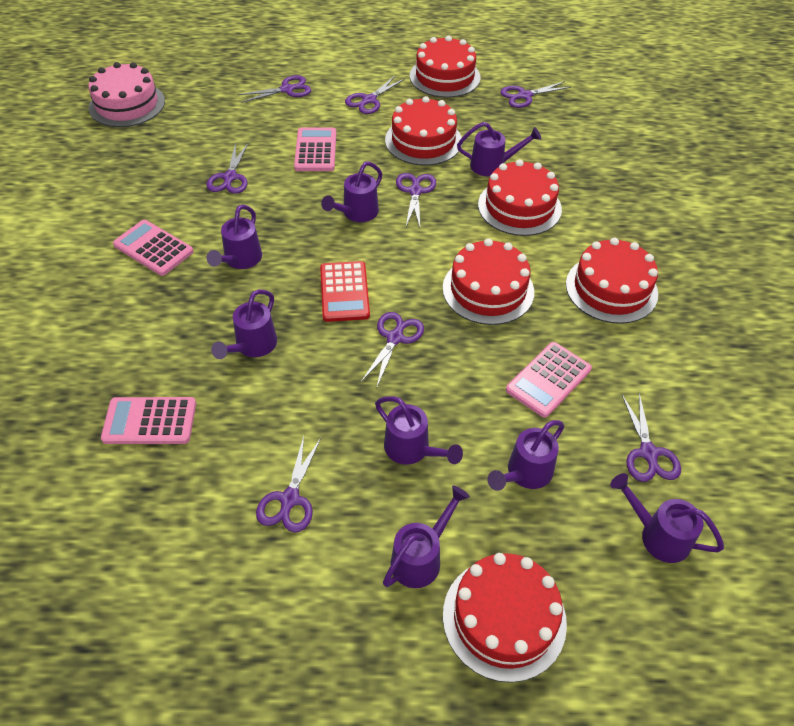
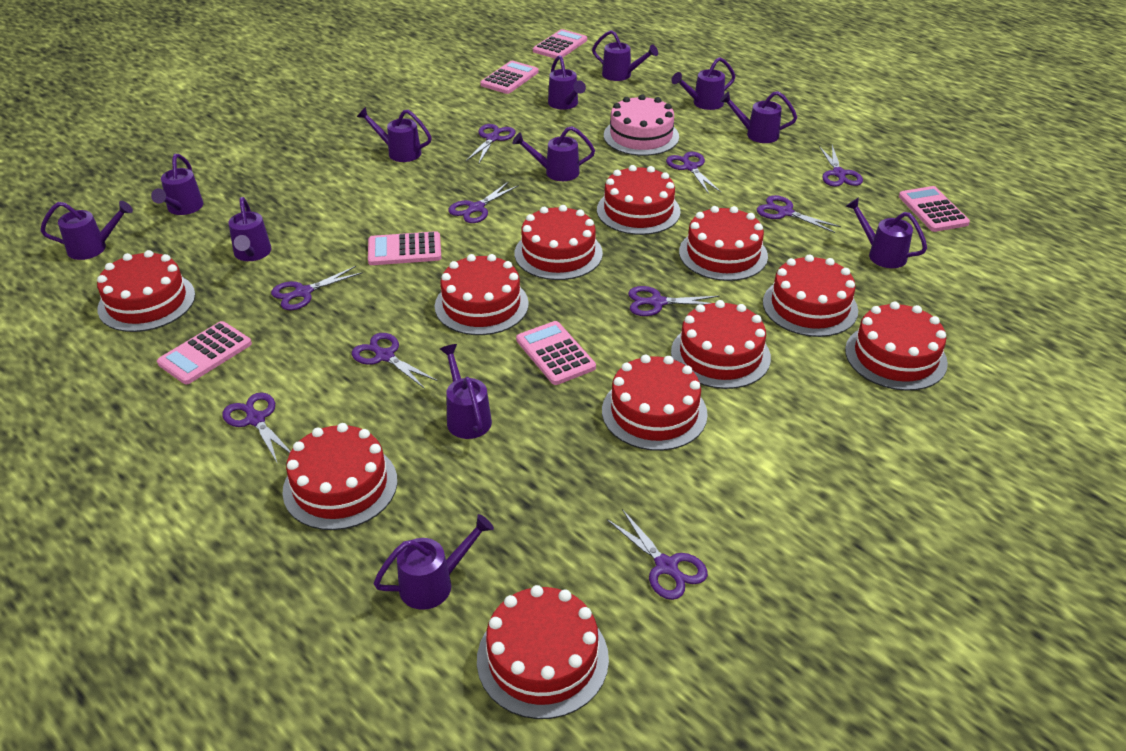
pink calculator: [101,397,196,444] [113,220,194,276] [294,128,336,171] [506,342,592,418] = 4 -> [157,321,252,384] [368,231,441,265] [480,61,538,94] [516,321,596,385] [533,29,587,59] [899,186,970,232] = 6
purple scissors: [206,142,248,194] [238,75,311,103] [256,436,321,532] [345,76,405,114] [361,312,424,389] [396,173,436,227] [500,81,571,108] [622,393,681,482] = 8 -> [222,392,291,464] [271,266,363,310] [352,333,438,389] [448,181,519,223] [466,124,515,163] [607,509,708,600] [628,286,720,316] [666,152,721,194] [757,195,841,233] [819,145,863,187] = 10
purple watering can: [207,204,262,269] [211,289,277,359] [321,162,382,222] [375,396,463,465] [383,485,470,588] [457,122,541,176] [487,420,564,491] [610,473,724,563] = 8 -> [40,201,133,260] [151,154,203,215] [228,197,272,261] [357,107,432,162] [373,514,494,610] [440,344,492,439] [512,126,595,181] [548,55,586,110] [592,30,658,81] [672,57,735,110] [720,91,797,143] [846,197,927,268] = 12
red cake: [385,96,462,165] [410,36,481,98] [443,238,534,325] [443,553,567,683] [478,159,562,236] [566,238,658,324] = 6 -> [97,250,195,332] [282,423,397,530] [435,254,529,335] [477,585,609,719] [515,205,603,280] [597,165,681,235] [602,355,708,451] [671,300,771,389] [679,206,768,281] [763,254,858,337] [845,301,948,391] = 11
red calculator: [320,261,370,322] = 1 -> none = 0

